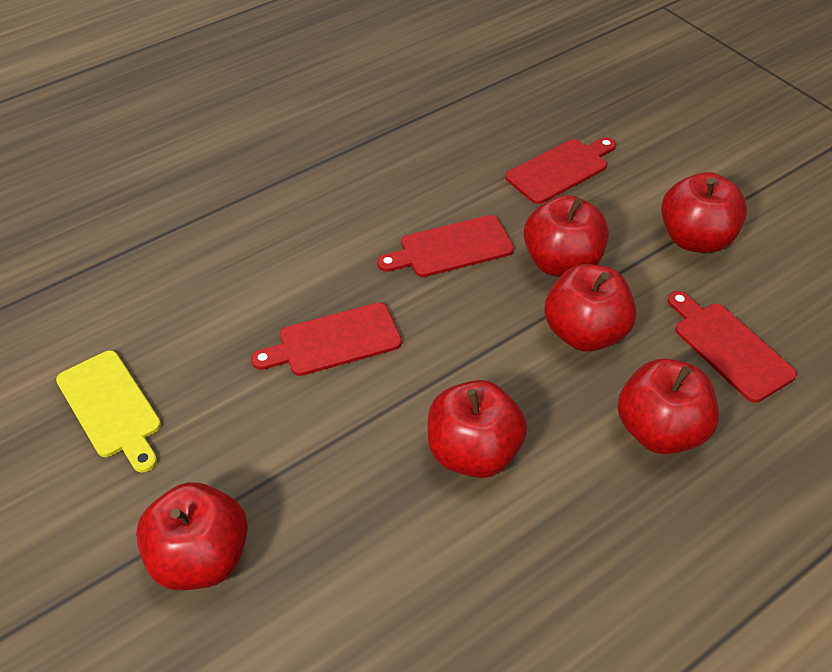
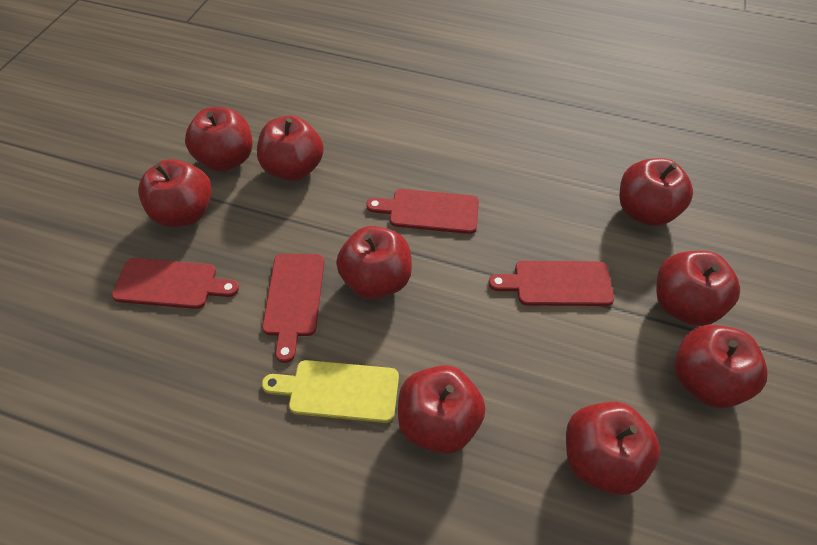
red apple: [136,482,248,590] [428,380,527,478] [524,195,609,277] [544,264,636,352] [617,359,719,454] [661,172,747,253] = 6 -> [138,159,212,227] [185,107,252,171] [257,116,324,181] [336,226,412,299] [398,365,486,454] [566,401,660,495] [619,158,693,226] [656,251,740,326] [674,325,768,408] = 9

